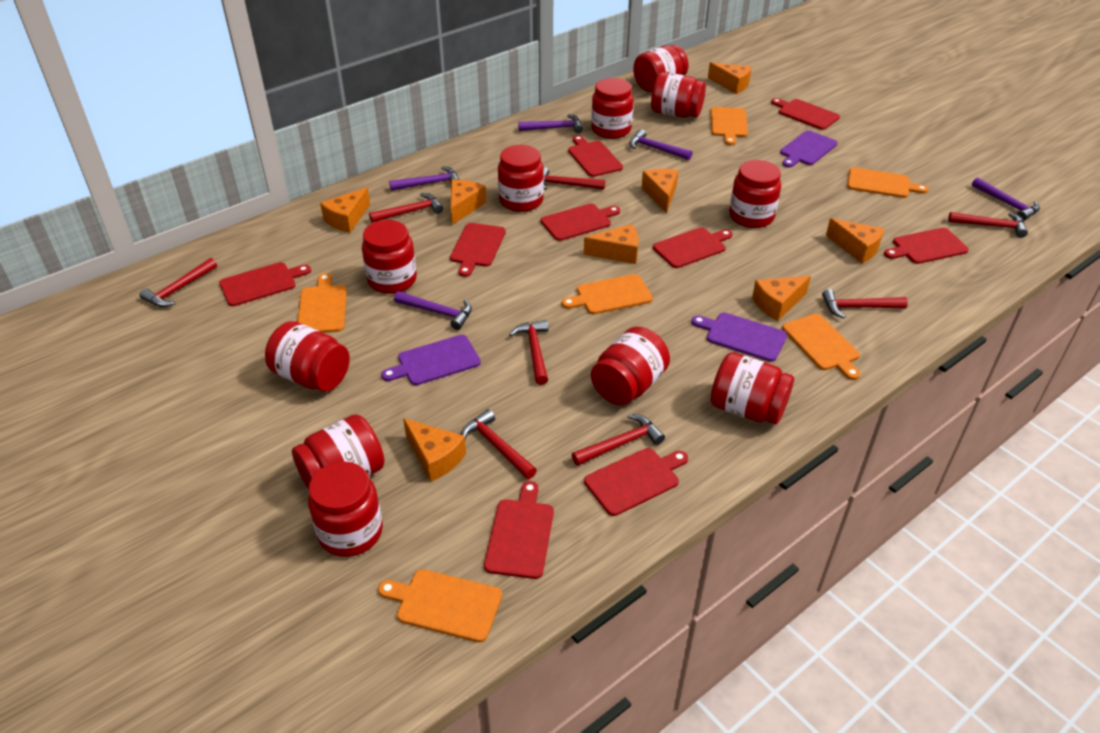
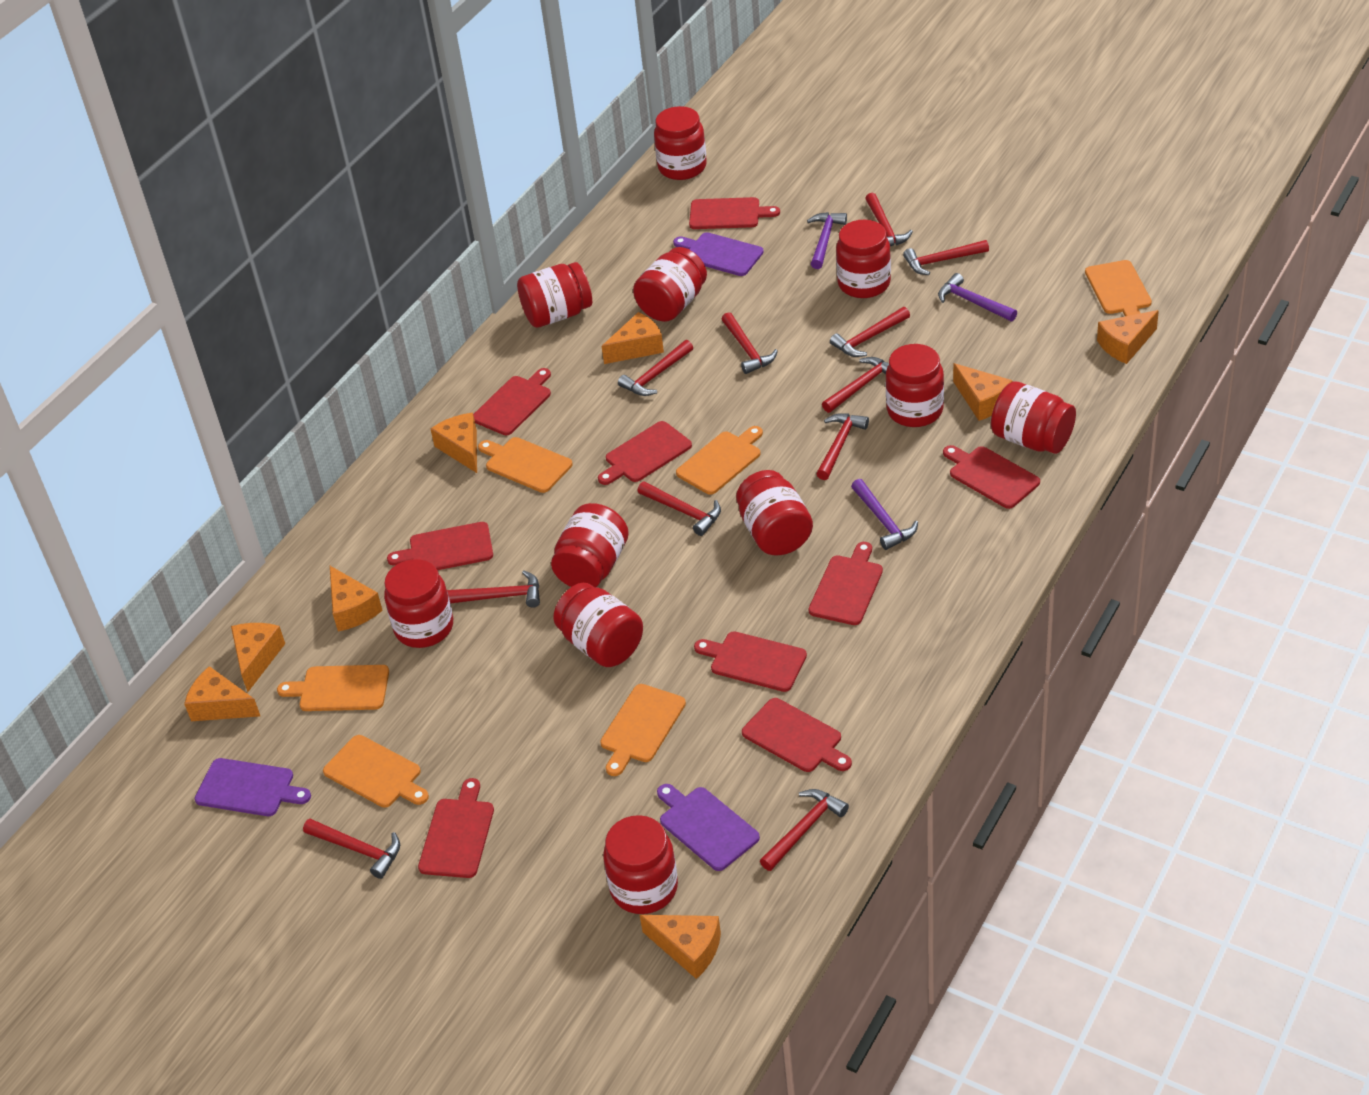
purple hammer: [389,166,460,191] [394,291,472,330] [518,114,583,133] [629,129,692,160] [972,177,1040,221] = 5 -> [807,212,847,269] [851,479,918,550] [938,273,1017,321] = 3
red hammer: [139,258,217,307] [369,193,443,223] [461,409,537,479] [509,320,548,385] [543,167,605,190] [572,414,665,466] [822,289,908,318] [948,212,1028,238] = 8 -> [303,819,400,879] [447,571,540,608] [618,340,693,396] [637,481,721,536] [721,312,778,374] [760,789,849,871] [816,413,869,480] [822,357,889,413] [830,307,910,357] [865,193,913,246] [903,240,989,275] = 11

